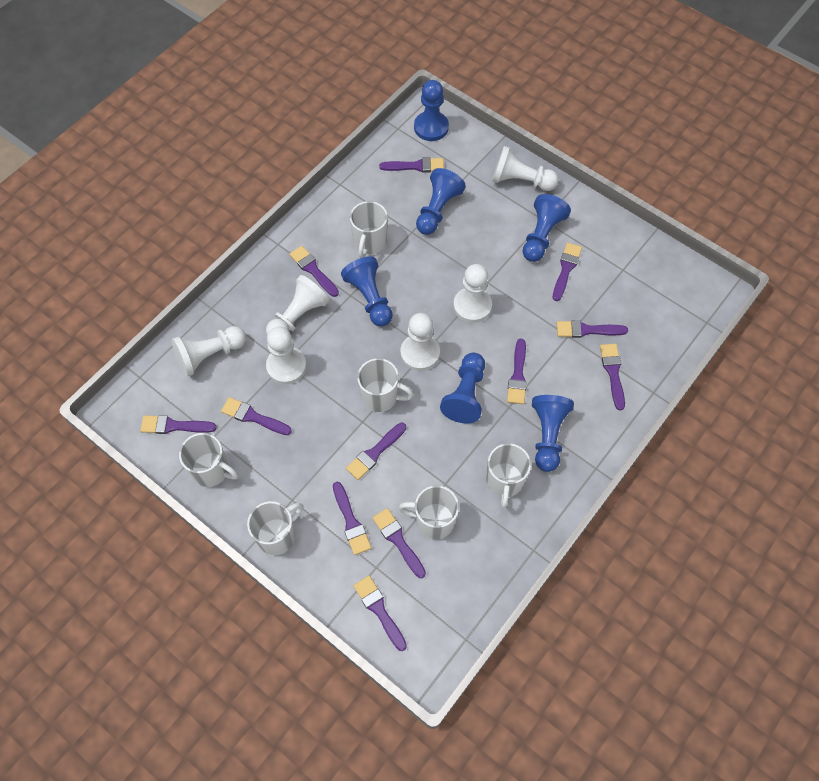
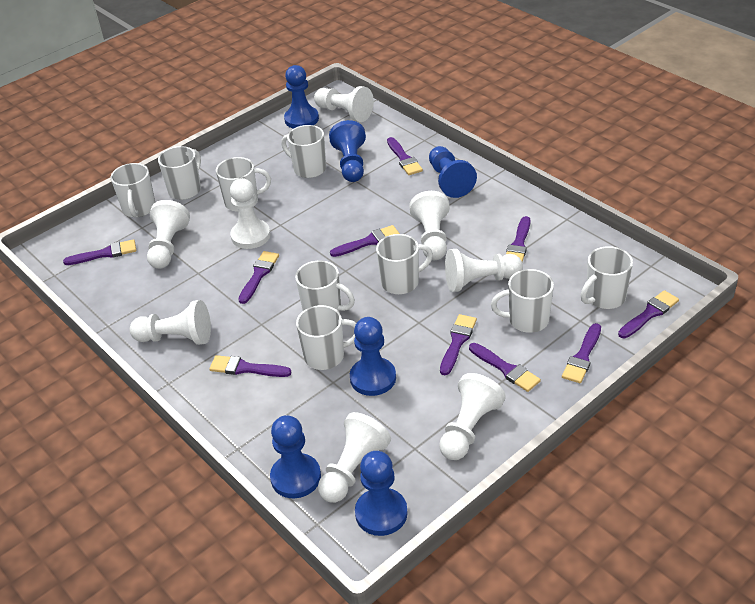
purple brush: [140,415,217,434] [221,397,292,435] [290,246,339,297] [333,482,371,555] [346,423,406,480] [354,576,407,651] [373,508,426,578] [379,157,444,173] [507,339,527,404] [553,243,582,301] [557,320,628,338] [600,344,625,410] = 12 -> [63,239,136,265] [209,355,292,377] [238,251,279,304] [330,225,400,257] [387,137,423,175] [440,314,477,375] [469,343,541,392] [506,216,530,262] [562,323,601,383] [618,290,679,338] = 10
white mug: [179,433,239,487] [247,501,303,555] [350,201,388,258] [357,358,414,412] [398,485,459,539] [486,443,531,508] = 6 -> [111,163,155,218] [158,146,201,200] [216,157,271,212] [282,125,326,178] [295,260,355,313] [296,305,356,370] [376,234,433,295] [491,269,554,333] [581,246,633,309] = 9
white pawn: [172,326,246,377] [266,275,330,335] [266,327,307,384] [400,313,440,371] [453,264,492,323] [492,146,559,191] = 6 -> [130,300,211,345] [147,200,190,269] [230,178,271,249] [314,86,374,122] [318,412,391,503] [409,191,450,260] [439,373,506,460] [445,249,523,292] = 8

